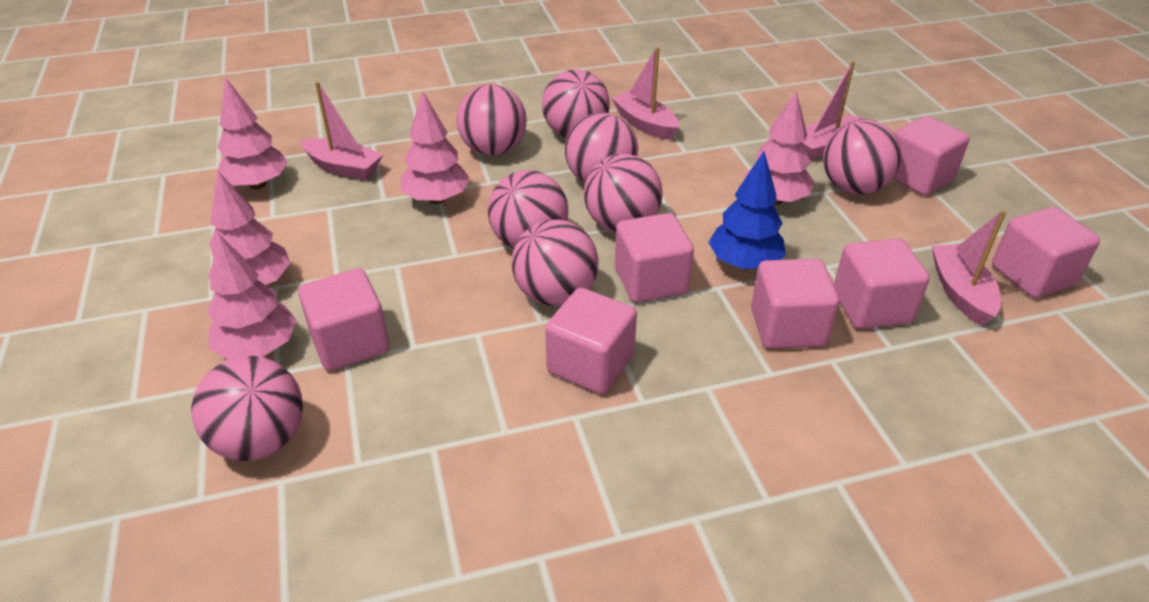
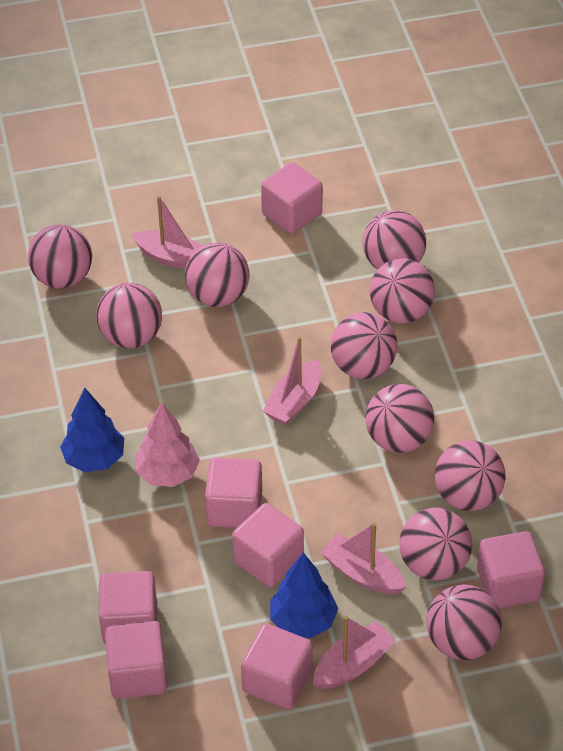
blue tree: [708,151,786,270] = 1 -> [60,388,124,472] [270,553,338,638] = 2
pink ball: [191,356,303,461] [456,84,527,156] [488,170,568,248] [512,219,599,306] [542,69,610,138] [565,113,638,183] [584,154,663,232] [823,119,901,195] = 8 -> [28,225,92,289] [96,283,162,348] [185,242,250,307] [331,312,398,379] [363,210,426,269] [365,384,434,453] [370,258,435,323] [399,508,472,580] [426,584,502,660] [435,440,506,511] = 10
pink tree: [207,232,297,360] [208,170,290,285] [217,77,288,189] [401,90,470,204] [744,91,814,205] = 5 -> [136,402,200,487] = 1

